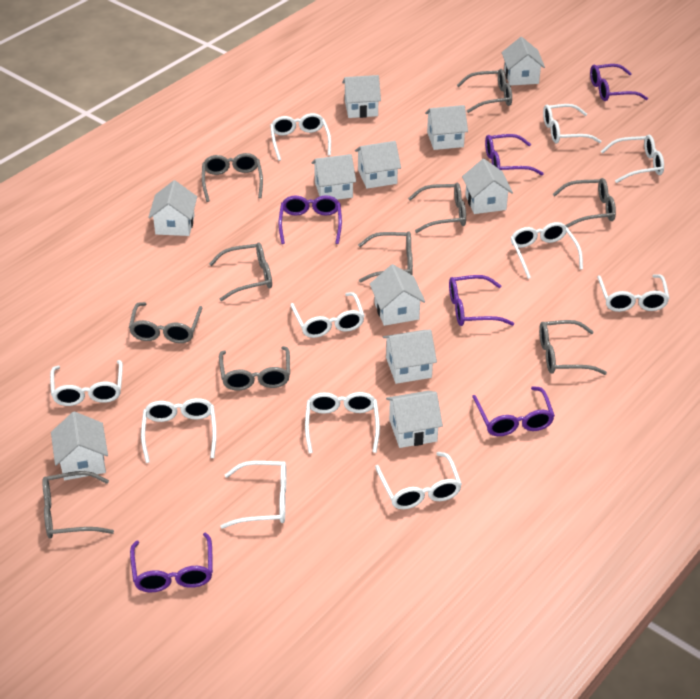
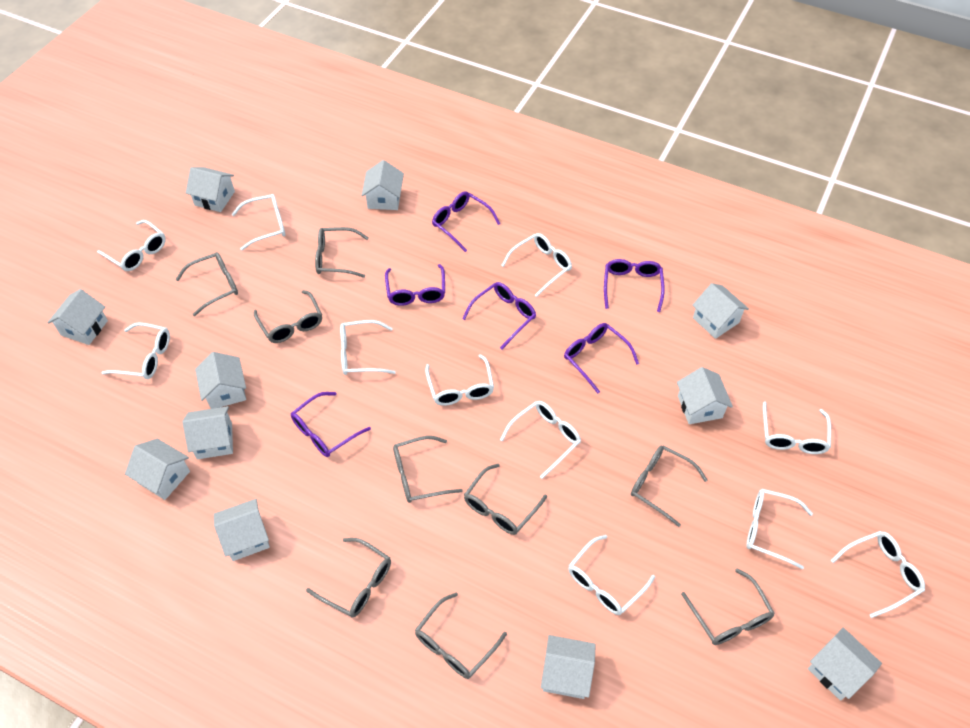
grey glasses: [42,471,114,539] [129,302,203,343] [202,153,263,202] [209,242,272,301] [219,346,290,391] [358,231,413,283] [408,183,466,233] [457,69,512,113] [539,320,607,375] [553,178,616,228] = 10 -> [175,252,238,316] [254,290,322,343] [306,538,391,618] [315,227,369,278] [393,436,463,503] [415,593,507,679] [464,464,547,535] [631,446,707,527] [681,569,775,645] = 9

